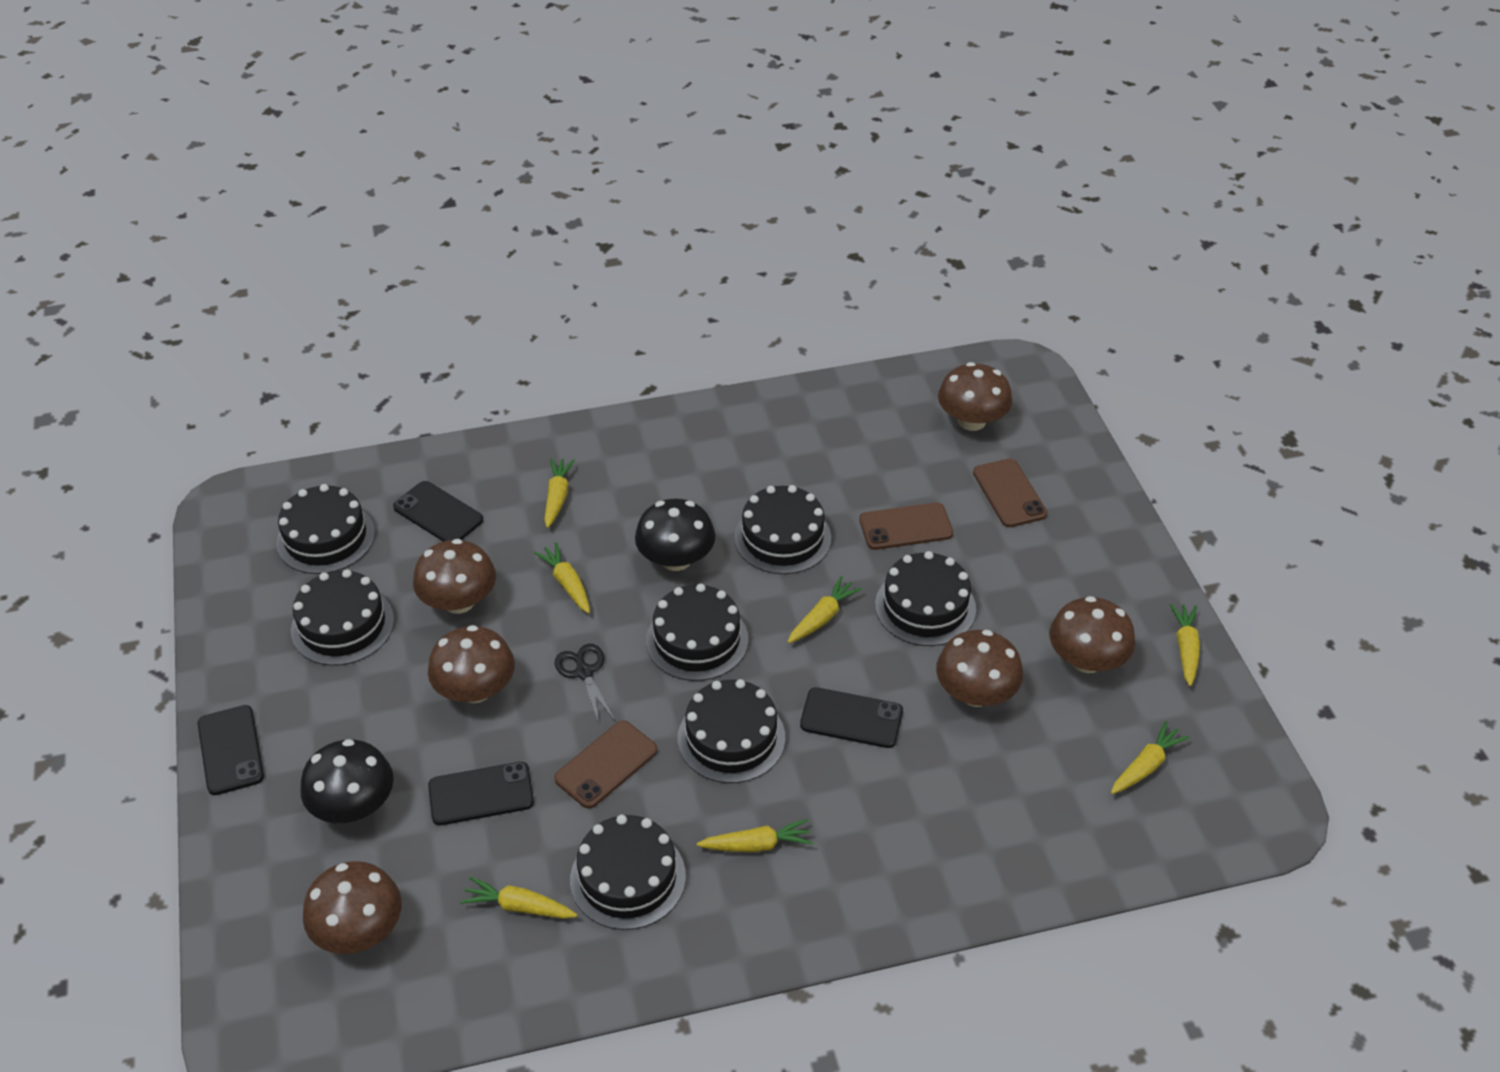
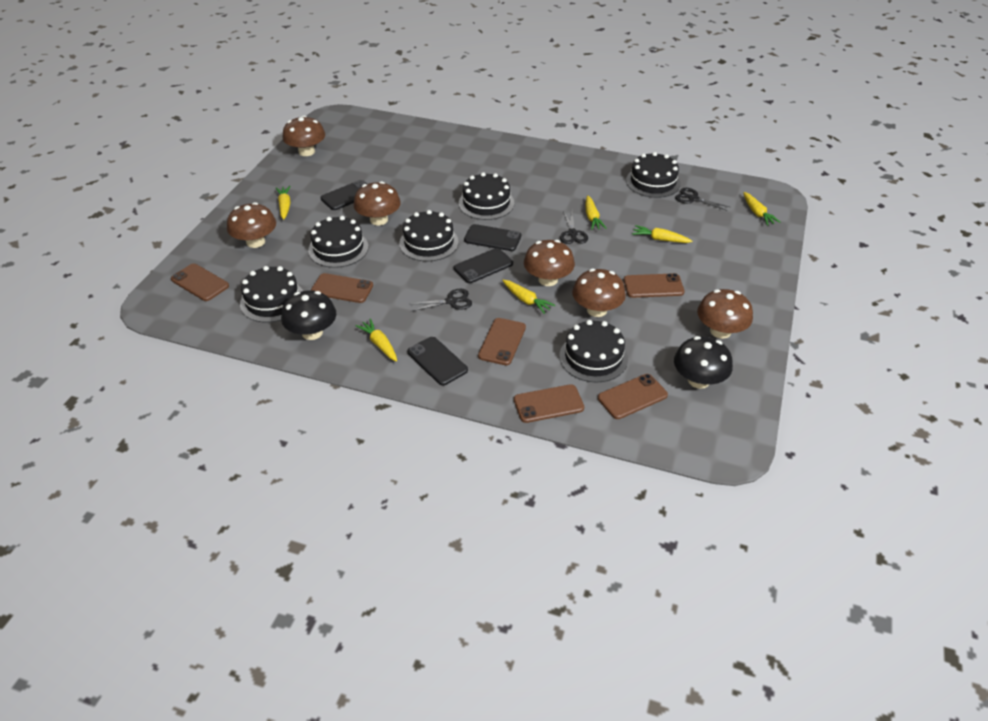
black cake: [276,484,375,574] [291,569,394,666] [570,815,686,930] [646,584,748,681] [678,679,785,783] [734,485,831,574] [875,551,976,646] = 7 -> [240,266,303,322] [308,216,368,268] [399,210,459,261] [459,172,514,220] [559,320,628,382] [626,152,681,198] = 6
black scissors: [555,644,615,724] = 1 -> [411,289,472,311] [560,211,588,244] [675,188,730,211] = 3
brown phone: [554,721,658,809] [859,502,953,550] [973,458,1047,527] = 3 -> [171,264,229,301] [311,273,373,303] [478,318,526,365] [514,384,584,423] [598,374,668,419] [624,273,685,298] = 6
yellow carrot: [460,876,578,919] [534,542,590,614] [544,458,575,528] [697,819,813,852] [787,576,862,643] [1111,721,1190,794] [1170,603,1200,686] = 7 -> [276,186,291,220] [355,319,397,362] [502,280,555,314] [585,195,607,230] [632,225,692,243] [743,192,780,226] = 6

